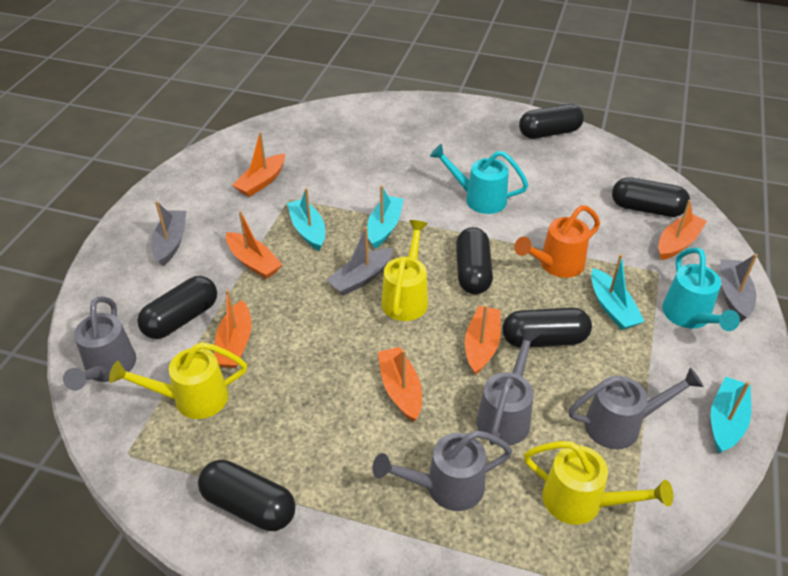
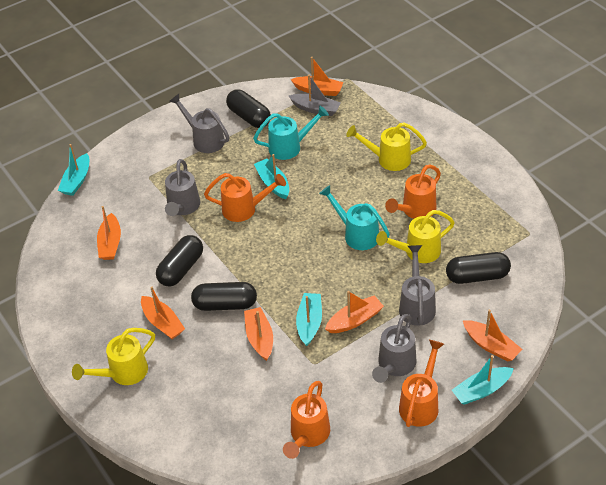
black capsule: [137,276,217,339] [198,460,296,531] [456,227,493,294] [502,308,592,348] [519,104,584,139] [612,177,690,217] = 6 -> [156,235,203,286] [191,282,257,311] [226,89,271,128] [446,252,511,284] = 4
grey boat: [151,201,186,266] [326,227,393,295] [720,254,758,322] = 3 -> [289,75,341,116] = 1
orange watering can: [514,205,600,278] = 1 -> [204,173,286,222] [283,381,330,459] [385,165,441,219] [399,340,444,427] = 4

